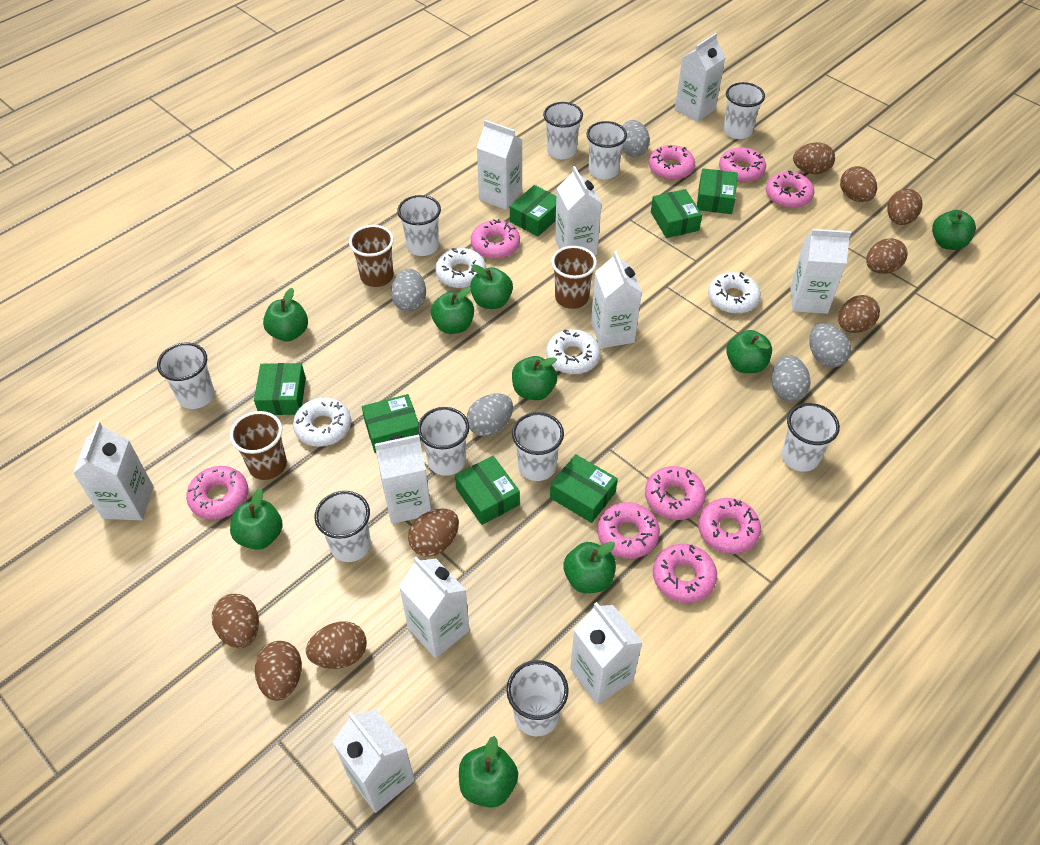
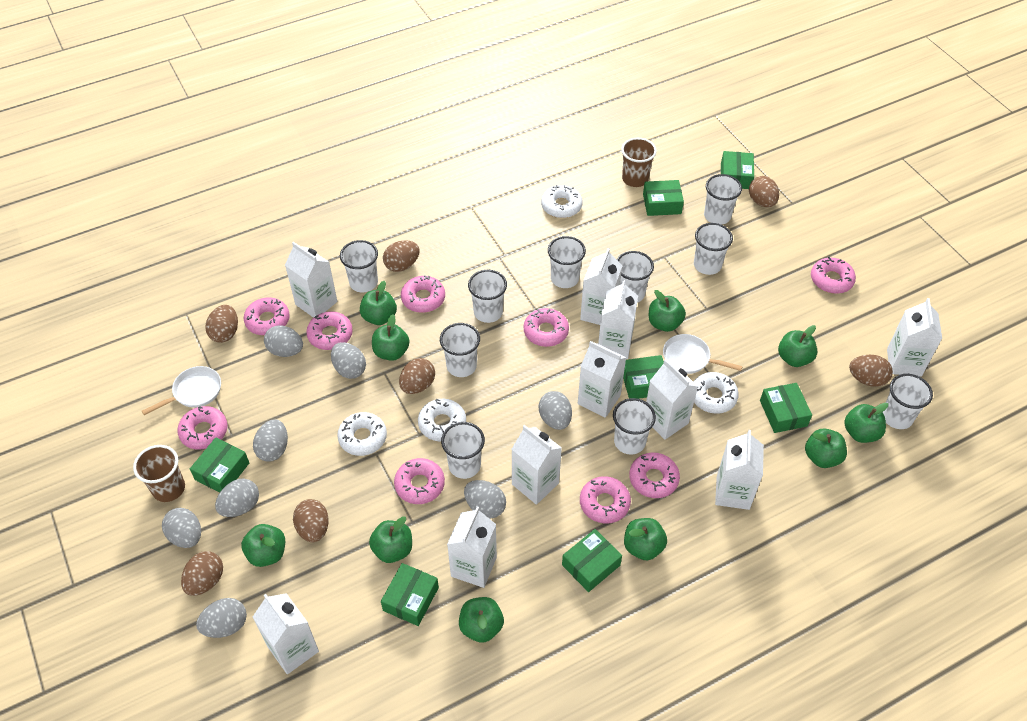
brown cup: [230,411,287,480] [349,225,394,287] [551,246,597,309] = 3 -> [133,445,185,502] [621,138,657,187] = 2
brown egg: [212,594,259,648] [255,641,302,701] [306,621,367,669] [408,509,459,557] [793,142,835,174] [838,295,880,333] [840,166,877,202] [866,238,908,274] [887,189,923,225] = 9 -> [181,551,223,596] [205,305,238,343] [293,499,329,542] [383,240,419,272] [399,358,435,394] [749,176,779,207] [849,355,893,387] = 7
green apple: [230,488,283,550] [263,288,308,341] [431,287,474,334] [459,736,518,808] [470,264,513,309] [512,356,558,400] [563,541,616,593] [726,330,772,373] [932,210,976,250] = 9 -> [241,524,285,567] [360,281,397,325] [369,516,412,563] [372,315,410,361] [459,597,504,643] [624,518,667,561] [649,290,686,332] [778,325,817,367] [805,429,847,468] [844,403,888,443] = 10
grey egg: [391,269,426,312] [467,393,513,437] [622,120,650,157] [771,355,811,402] [809,323,851,368] = 5 -> [162,508,201,548] [196,598,247,638] [215,478,259,517] [253,419,288,461] [264,325,303,357] [331,342,366,379] [464,480,506,519] [539,391,572,430] = 8
white pan: none = 0 -> [142,366,221,415] [663,334,743,374] = 2

